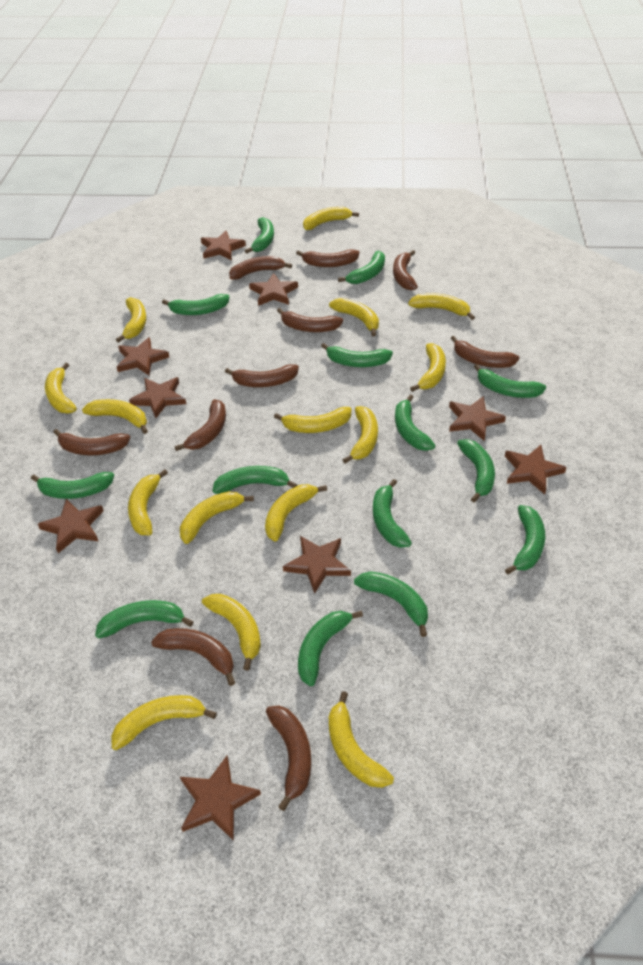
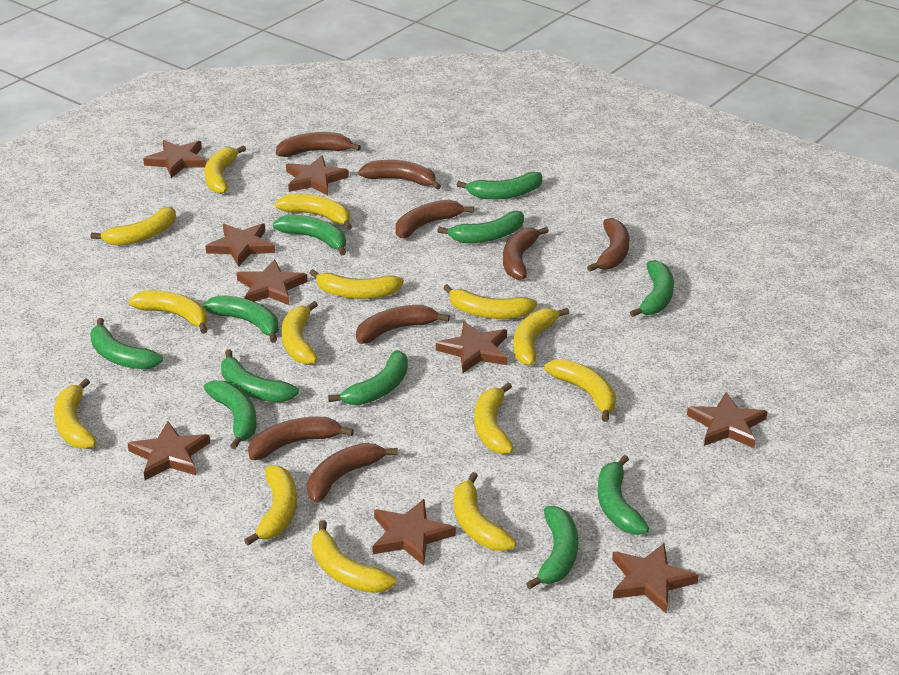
brown banana: [53,429,130,455] [151,628,235,686] [174,399,226,451] [225,364,299,387] [229,256,292,280] [266,705,311,811] [277,308,343,332] [296,249,359,267] [393,250,418,290] [451,336,519,368] = 10 -> [248,417,354,460] [276,132,361,157] [307,443,398,503] [356,305,450,344] [358,160,441,190] [396,200,474,238] [503,227,549,280] [587,218,629,271] = 8
green banana: [31,472,114,499] [95,600,193,638] [162,294,229,315] [212,466,297,494] [245,217,274,254] [298,611,363,686] [321,343,393,367] [338,251,385,284] [354,571,428,637] [373,479,412,548] [395,394,435,451] [457,439,495,503] [474,364,546,398] [505,505,545,575] = 14 -> [90,318,163,370] [203,295,279,343] [203,380,257,449] [221,349,299,402] [273,215,346,255] [328,350,408,405] [437,211,524,243] [457,172,542,199] [526,506,578,589] [597,455,649,535] [630,260,674,317] = 11
yellow banana: [45,363,77,413] [82,399,148,434] [111,695,217,750] [116,297,146,343] [128,469,168,535] [180,491,254,544] [202,594,261,671] [265,484,327,542] [274,407,351,433] [303,207,359,230] [329,298,379,336] [329,691,394,788] [343,406,378,464] [408,293,475,320] [410,343,446,392] = 15 -> [54,378,97,449] [91,207,176,246] [128,290,208,333] [204,145,246,194] [244,465,297,545] [275,194,352,230] [282,301,318,365] [310,269,404,299] [312,520,396,593] [443,284,537,319] [454,472,516,551] [475,383,514,454] [513,308,569,365] [544,359,616,422] = 14

